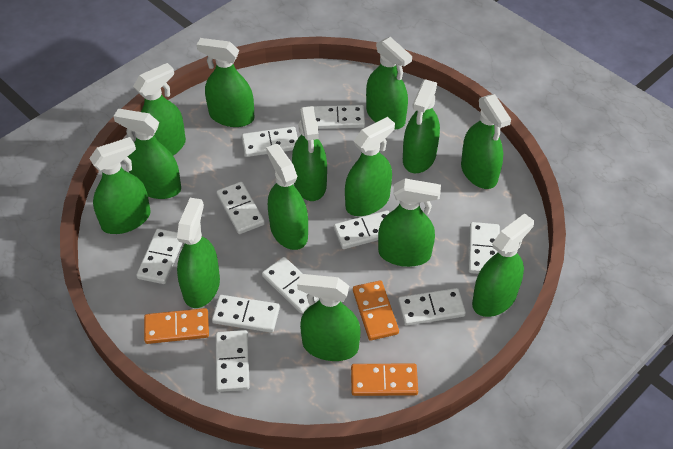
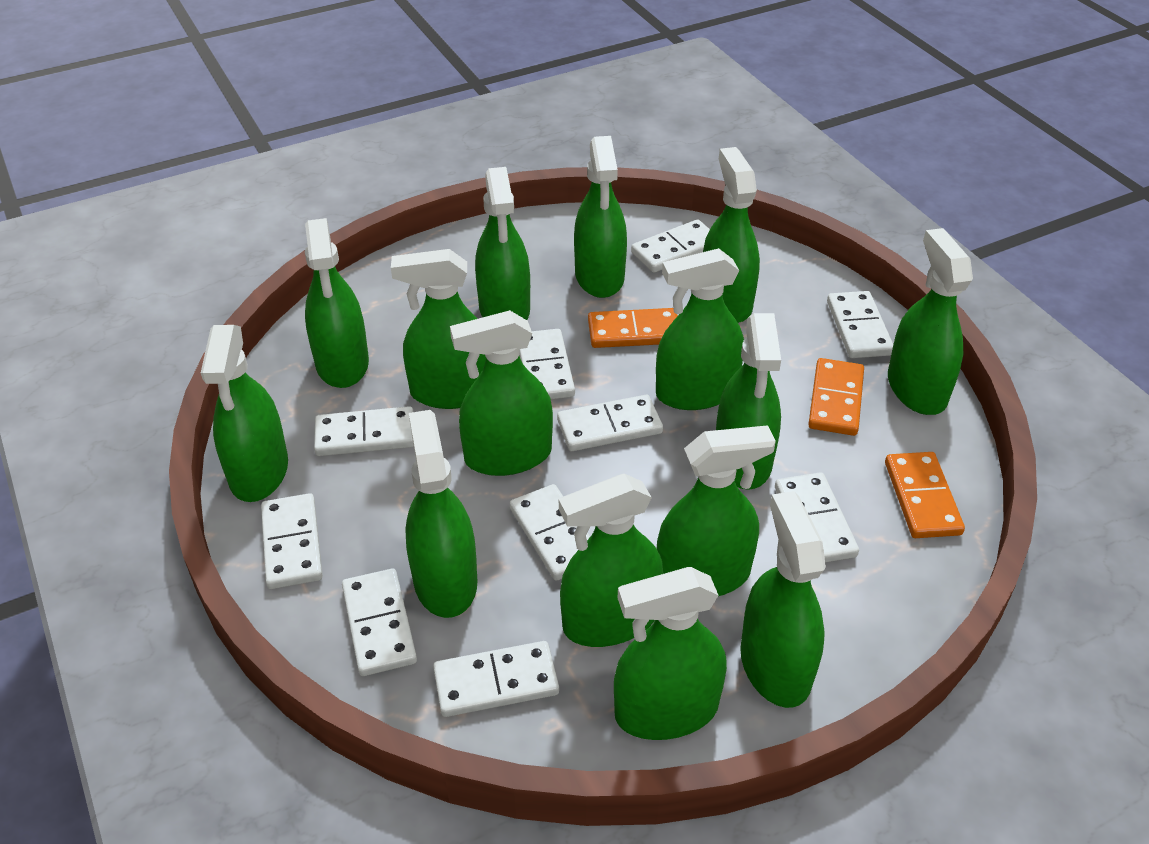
green spray bottle: [89,137,151,234] [113,109,181,199] [133,63,186,155] [177,198,220,308] [197,38,255,127] [266,144,308,250] [292,106,327,201] [297,274,360,361] [345,117,395,216] [366,37,412,130] [378,179,441,267] [403,79,440,173] [461,94,511,189] [472,213,534,317] = 14 -> [201,325,288,502] [305,218,369,388] [391,249,486,409] [405,410,477,618] [450,310,553,476] [475,167,530,320] [559,474,663,647] [574,136,627,298] [614,567,727,740] [656,248,744,410] [657,425,776,596] [703,147,760,323] [716,313,781,490] [740,491,826,708] [888,228,973,415] = 15

